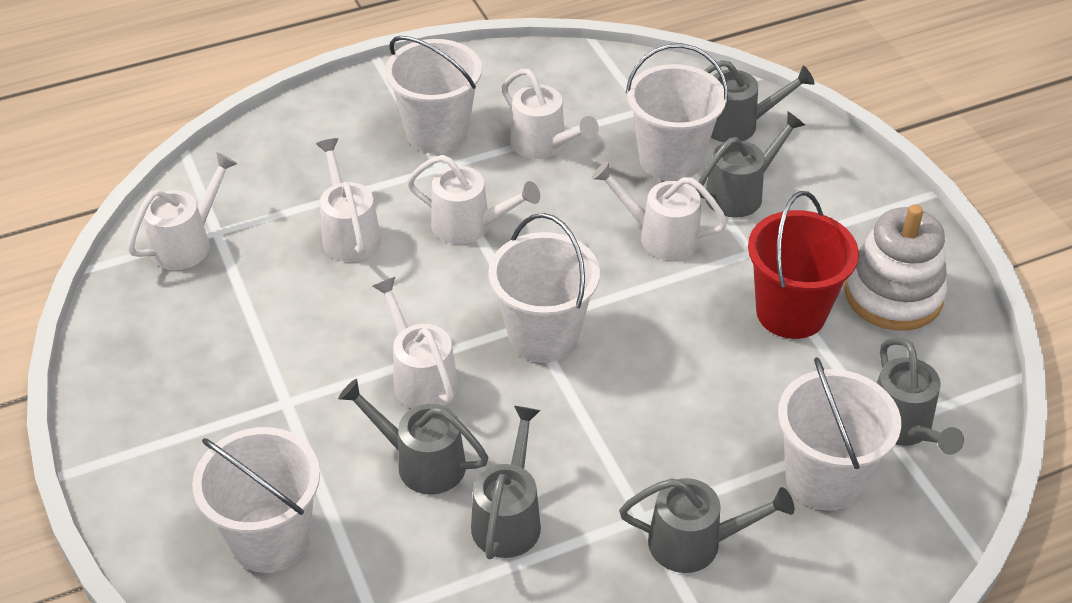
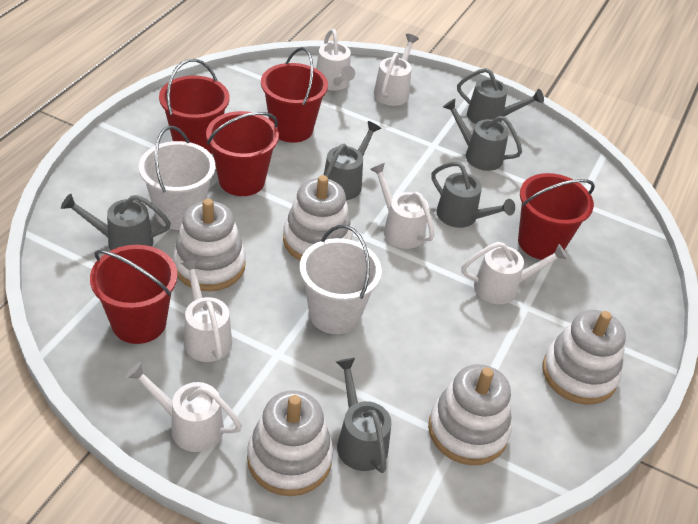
red bucket: [748,191,859,339] = 1 -> [90,245,177,344] [159,59,230,154] [206,111,279,196] [261,47,328,143] [518,173,595,260] = 5
white bucket: [192,427,320,573] [385,36,482,154] [488,213,600,363] [626,43,728,181] [778,357,901,511] = 5 -> [139,126,215,230] [300,225,382,334] = 2
white stacking toy: [844,205,947,331] = 1 -> [173,199,246,292] [247,390,333,496] [283,175,353,261] [428,364,512,465] [543,310,626,405] = 5

